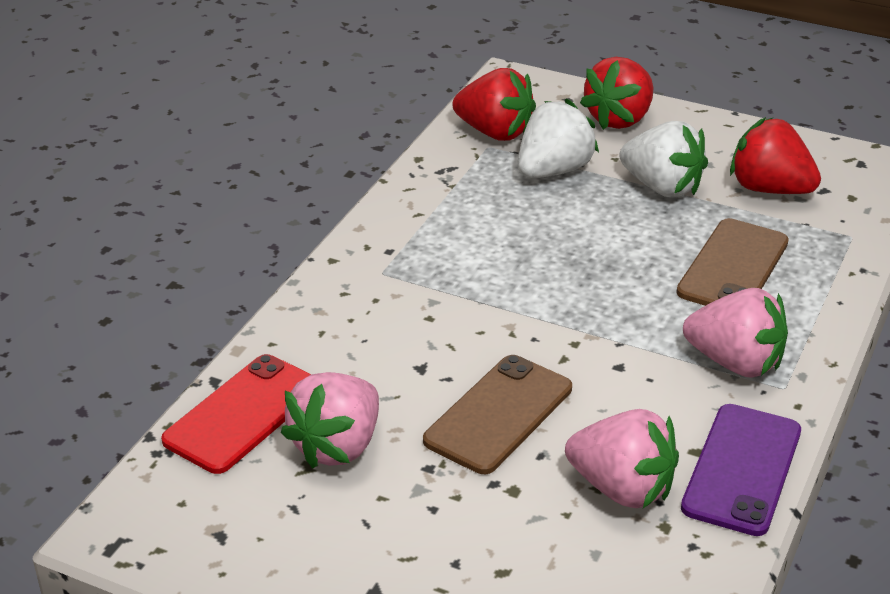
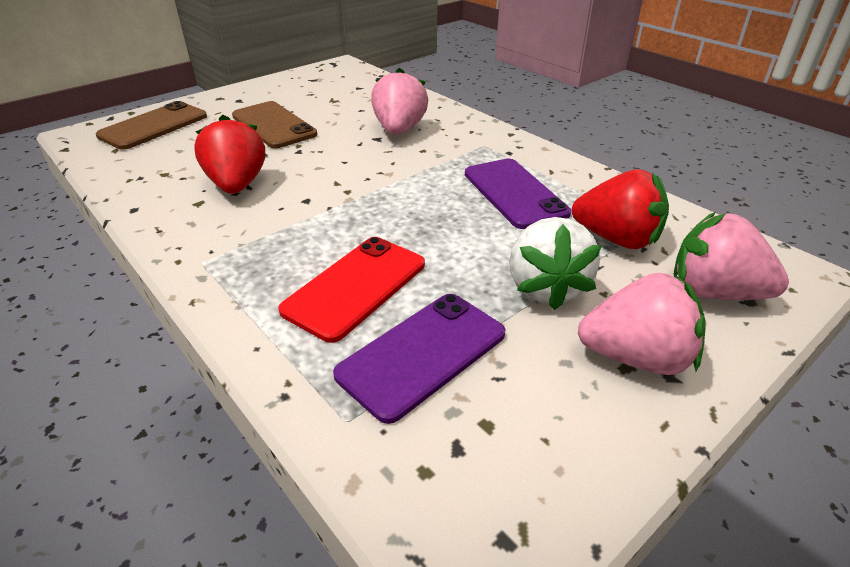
purple phone: [681,404,801,536] = 1 -> [333,294,506,424] [465,158,571,229] = 2
red strawberry: [452,68,536,141] [580,57,653,130] [730,117,821,194] = 3 -> [194,114,265,194] [572,170,669,249] = 2
white strawberry: [518,99,599,178] [619,121,708,197] = 2 -> [509,217,602,310] = 1

